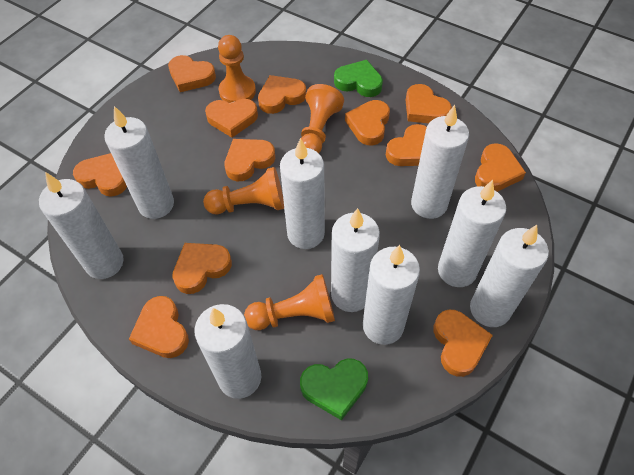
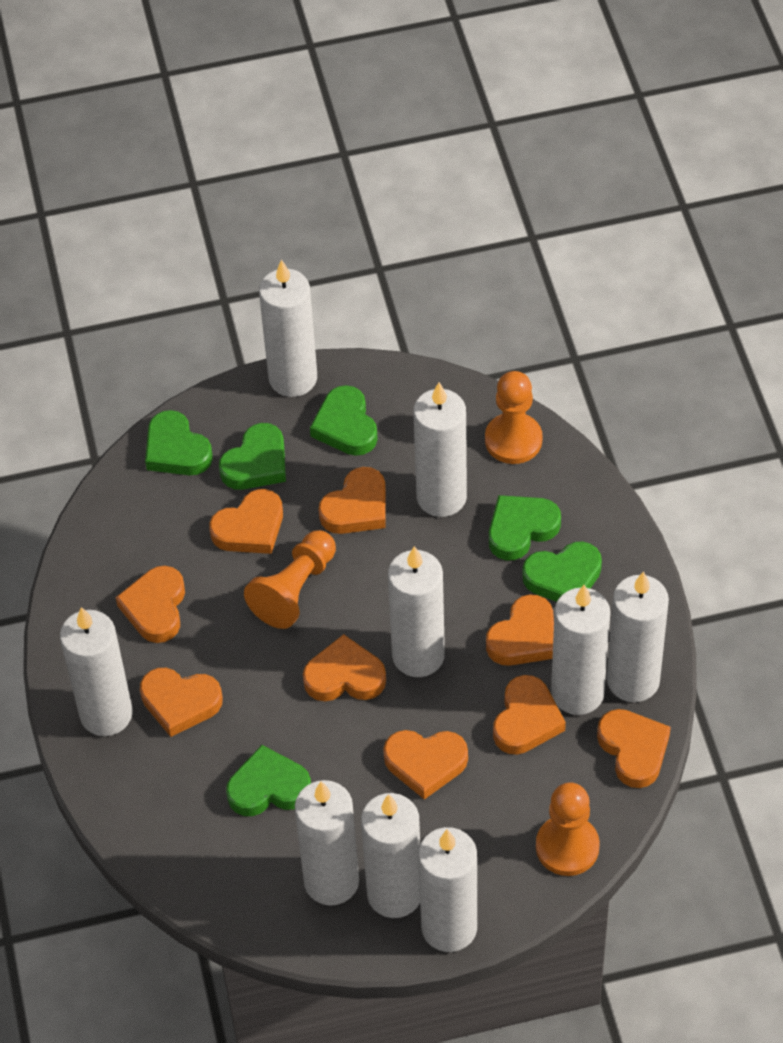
green heart: [300,358,368,421] [334,60,383,97] = 2 -> [145,410,213,475] [219,423,286,490] [226,745,311,816] [310,385,378,456] [489,495,561,560] [522,541,602,602] = 6
orange heart: [73,153,127,196] [129,296,189,358] [168,55,216,92] [172,243,232,294] [205,99,258,138] [224,139,275,181] [258,75,306,114] [345,100,390,146] [386,124,427,166] [406,84,452,123] [433,310,493,377] [475,143,526,192] = 12 -> [116,566,185,643] [140,668,223,737] [209,489,283,554] [303,634,386,701] [318,467,386,534] [383,730,468,800] [486,594,554,666] [493,675,566,755] [597,709,671,788] = 9
orange pawn: [203,167,284,214] [218,35,256,103] [244,274,335,330] [301,84,344,153] = 4 -> [244,530,336,629] [485,371,542,464] [536,782,600,876] = 3

